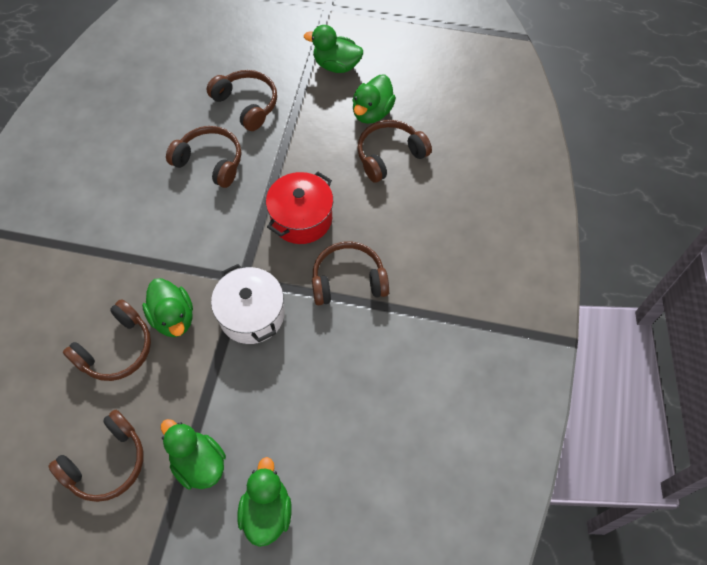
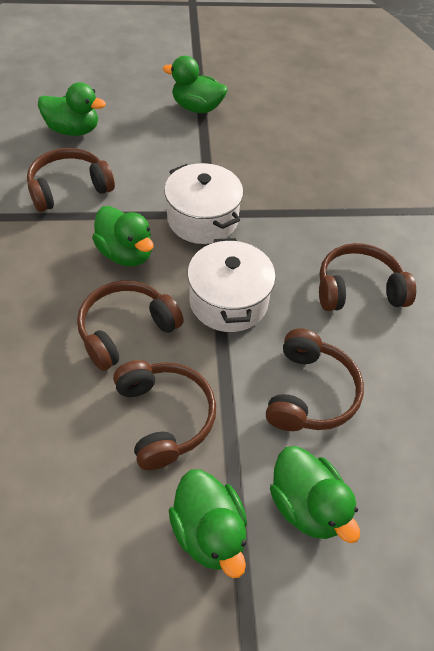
brown headphones: [49,410,143,502] [63,299,151,381] [166,126,241,188] [206,70,277,131] [312,241,389,305] [357,120,432,183] = 6 -> [27,148,115,212] [77,281,184,371] [113,360,216,470] [266,329,364,431] [319,243,416,311] = 5
red pot: [266,172,333,244] = 1 -> none = 0
white pot: [211,264,285,344] = 1 -> [164,163,243,244] [187,238,276,332] = 2

